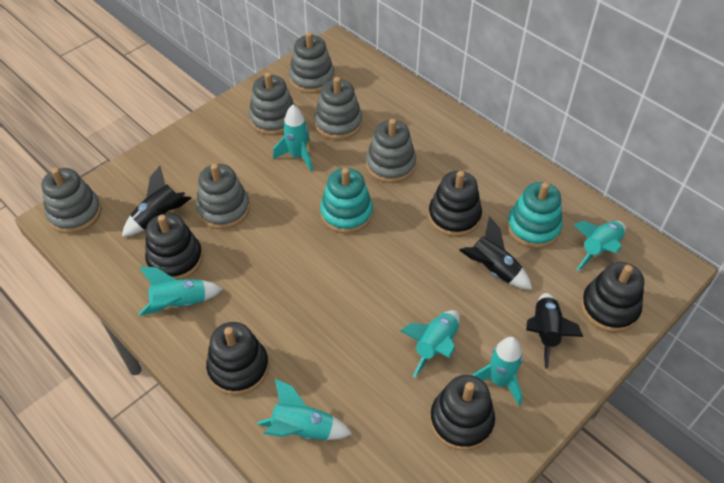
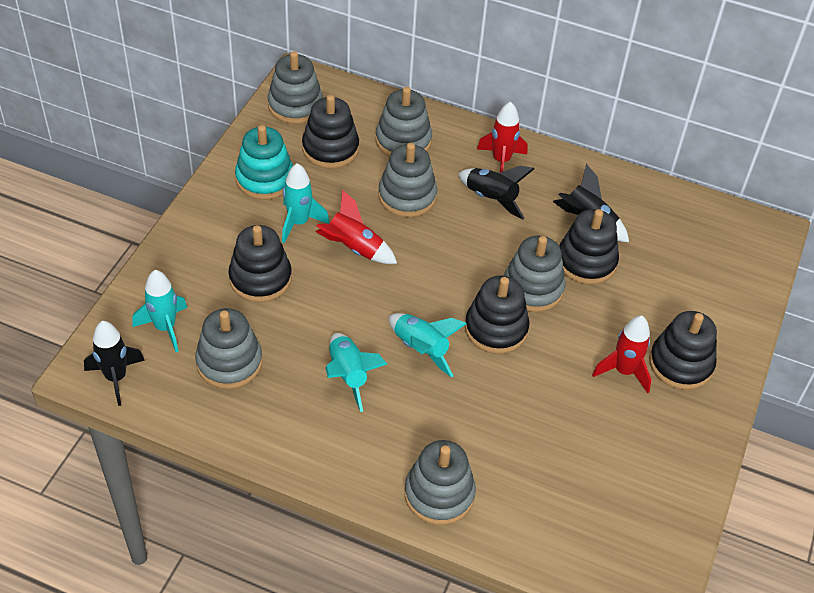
red rocket: none = 0 -> [316,189,397,264] [477,101,527,173] [592,316,651,394] = 3
turquoise rocket: [138,266,223,316] [257,379,352,440] [273,105,313,172] [400,310,460,377] [472,337,523,406] [573,221,626,271] = 6 -> [133,270,187,352] [282,163,330,243] [325,333,387,412] [389,313,467,378] = 4
turquoise stacking toy: [320,168,373,234] [507,182,563,248] = 2 -> [235,125,293,200] = 1

